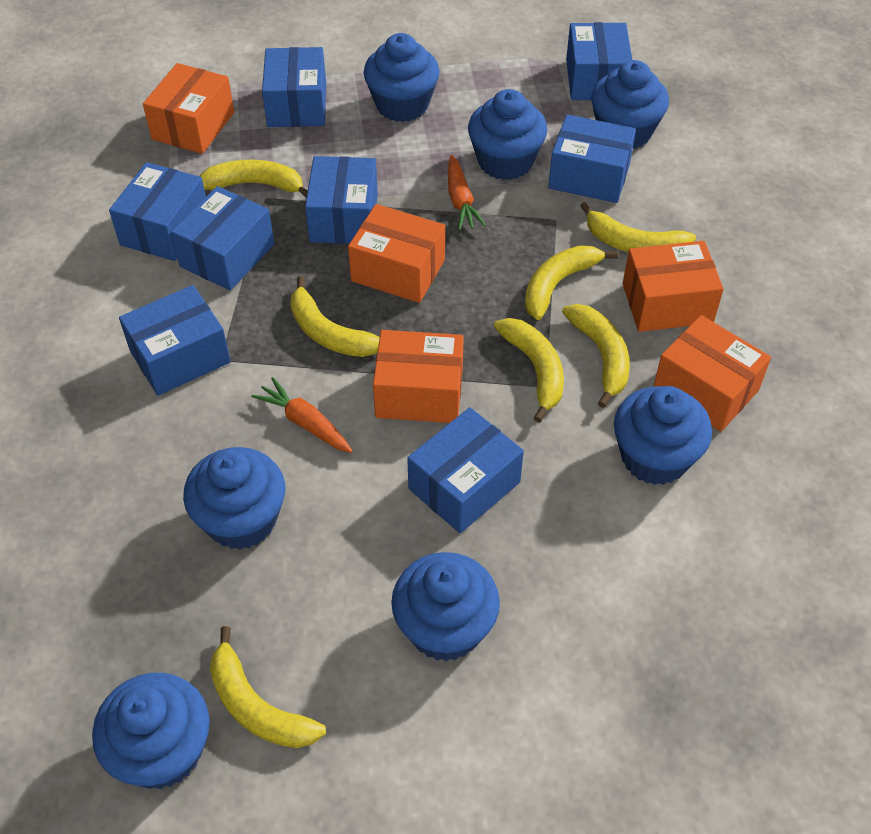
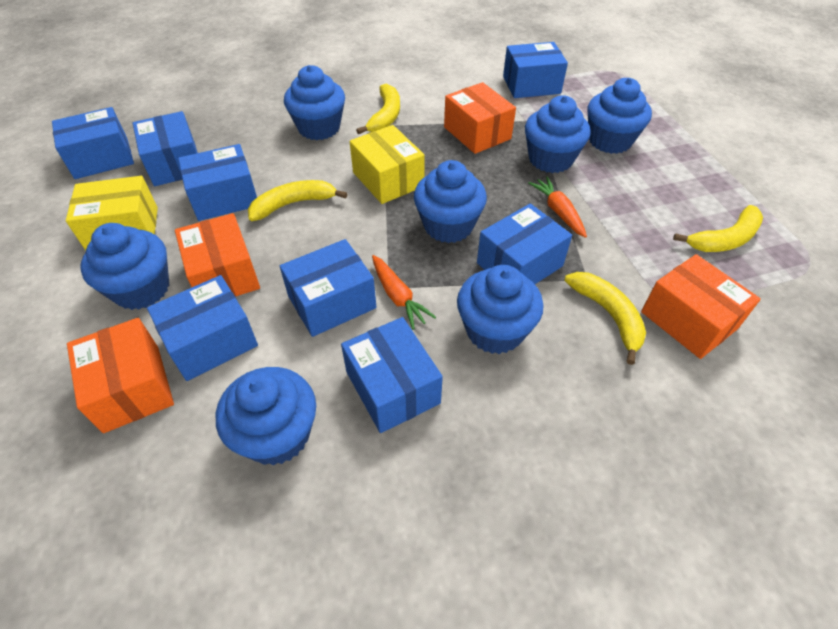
orange box: [143,63,234,154] [348,204,445,303] [373,330,464,423] [623,241,724,332] [654,315,771,432] = 5 -> [67,318,174,433] [175,213,260,297] [444,82,516,154] [641,254,761,359] = 4
yellow banana: [199,160,308,198] [210,626,326,748] [290,276,380,357] [494,318,564,423] [525,245,619,320] [562,304,630,408] [580,202,696,252] = 7 -> [248,180,348,221] [356,84,400,134] [564,272,646,365] [673,205,763,252] = 4
yellow box: none = 0 -> [66,176,158,251] [350,125,425,204] = 2

